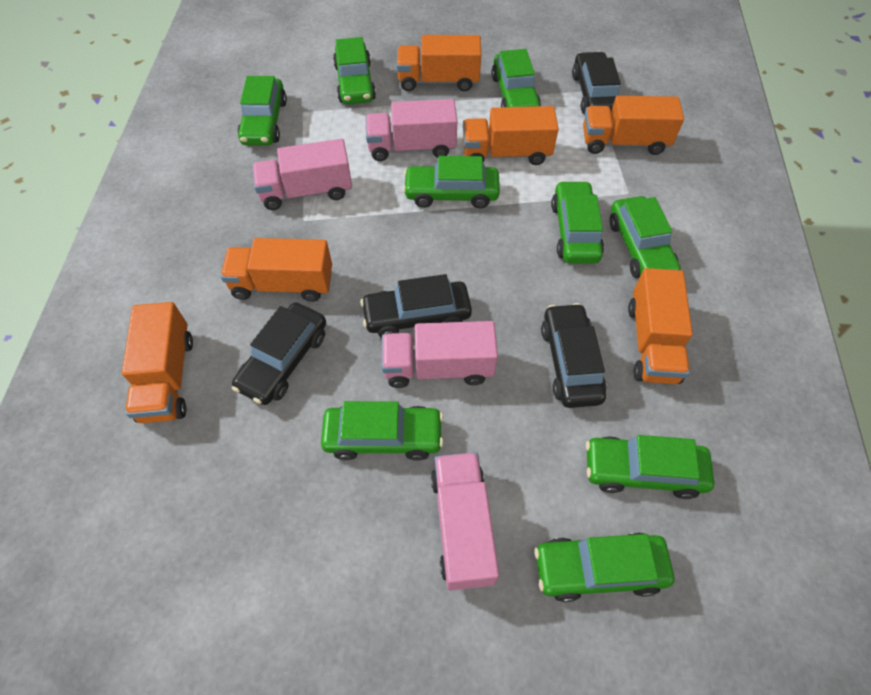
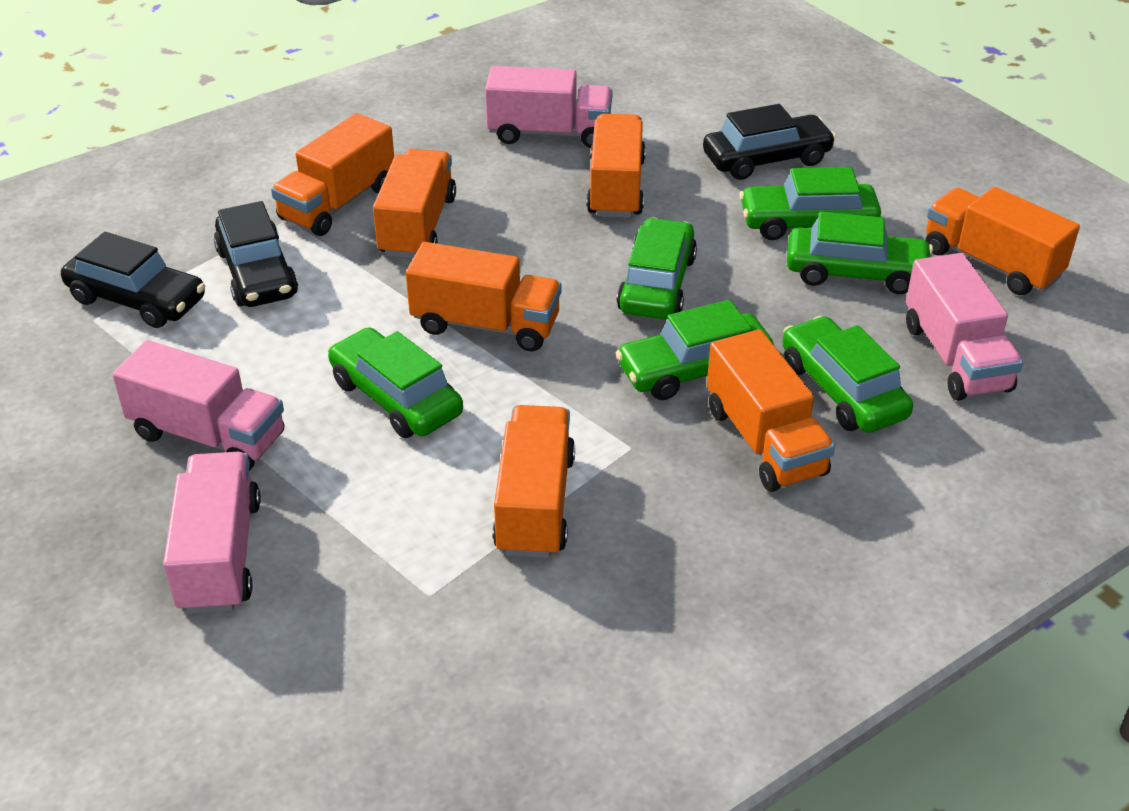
black car: [232,302,326,405] [360,274,472,338] [541,303,606,408] [572,51,621,114] = 4 -> [61,232,205,328] [214,201,298,307] [703,104,836,180] = 3
green car: [237,76,287,146] [321,401,444,461] [333,37,376,104] [403,156,500,208] [492,49,541,107] [534,532,674,602] [551,181,604,264] [586,435,715,499] [609,196,681,278] = 9 -> [328,327,463,438] [616,300,774,400] [617,218,697,319] [739,167,881,240] [782,316,913,433] [787,212,933,294] = 6
orange truck: [122,302,193,423] [220,238,332,302] [396,35,481,92] [463,106,559,165] [583,96,684,155] [628,268,693,384] = 6 -> [271,113,394,236] [373,149,456,259] [406,242,561,351] [493,405,575,558] [586,114,646,218] [707,329,835,492] [925,187,1080,295] = 7

